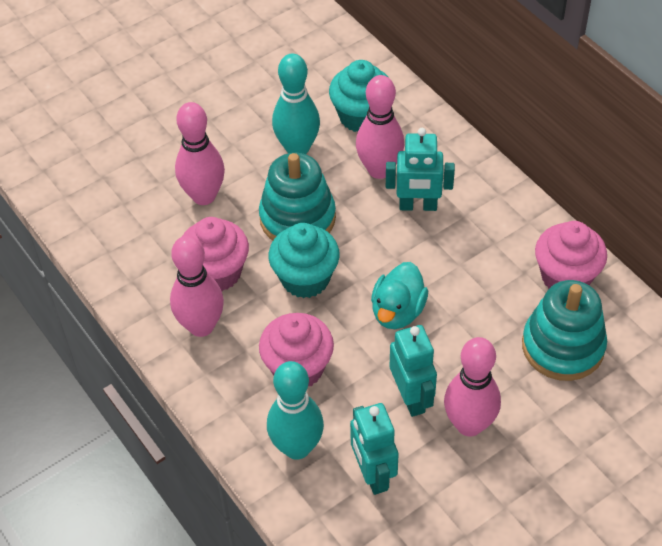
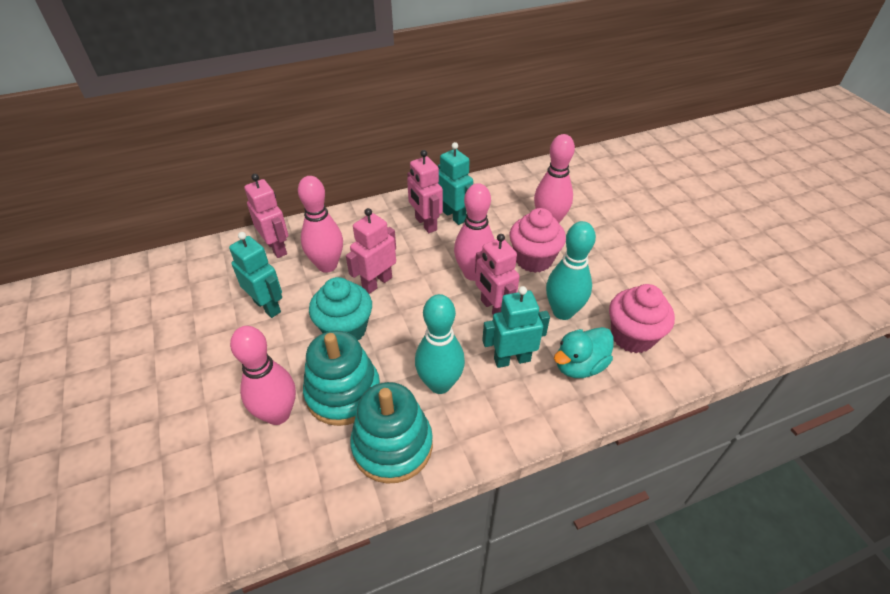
pink cupcake: [183,217,249,291] [259,313,334,386] [535,221,607,289] = 3 -> [510,208,566,273] [609,284,675,354] = 2
pink robot: none = 0 -> [244,174,288,258] [346,208,396,294] [407,150,443,233] [475,234,520,315] = 4
turquoise cupcake: [269,223,340,298] [329,60,389,132] = 2 -> [309,277,372,340] = 1

